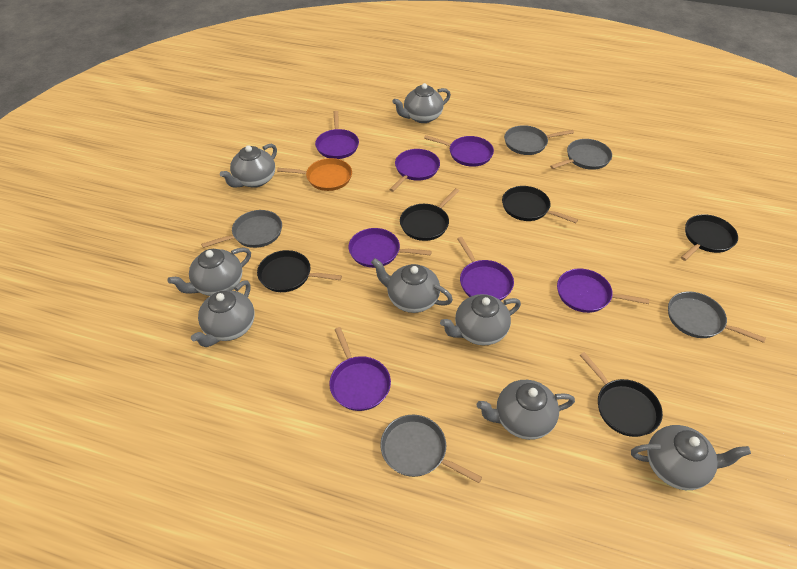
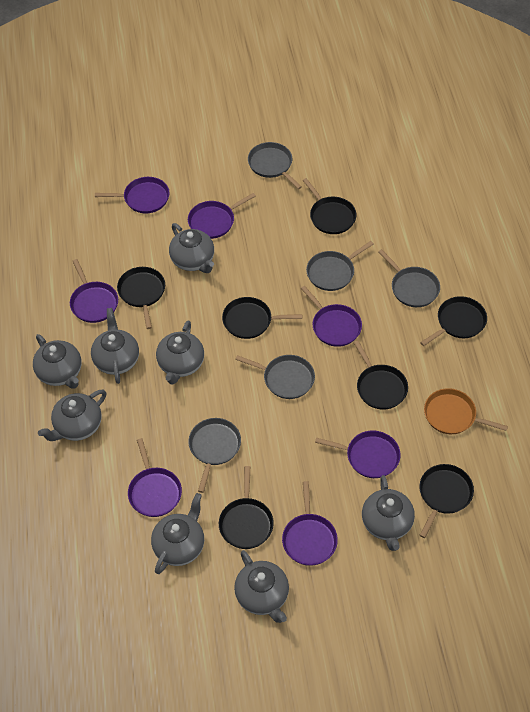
black pan: [257,250,342,292] [400,188,459,241] [502,186,578,223] [580,352,663,437] [681,214,738,261] = 5 -> [117,267,165,329] [219,466,274,549] [222,297,302,339] [302,178,357,234] [353,340,408,410] [419,464,474,538] [420,296,487,346] = 7

